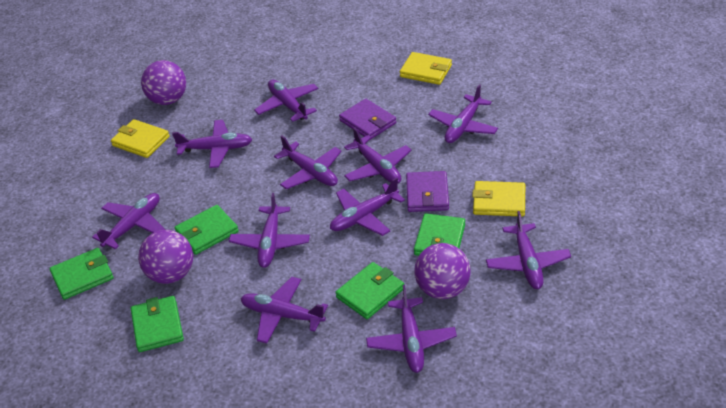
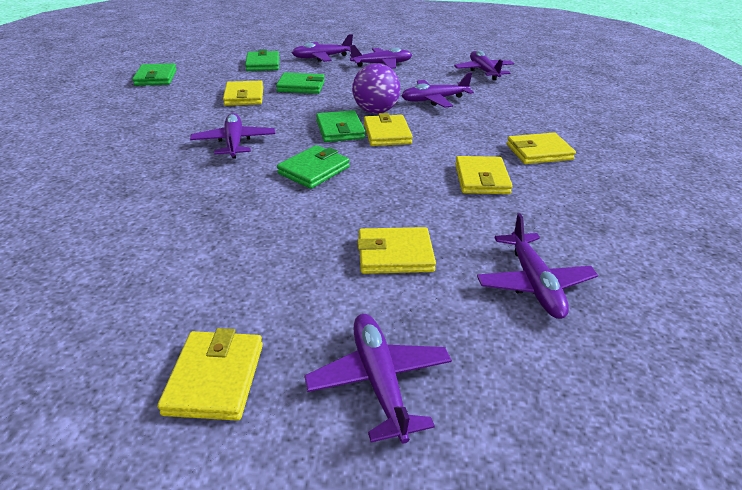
purple ball: [138,230,193,284] [141,60,186,105] [414,243,471,299] = 3 -> [352,63,400,114] = 1
purple plane: [92,193,165,249] [172,120,252,168] [229,193,310,268] [240,277,328,344] [254,80,318,122] [274,135,342,189] [330,177,405,236] [344,127,412,184] [366,285,457,373] [428,84,498,143] [486,211,571,289] = 11 -> [190,113,275,159] [292,34,353,62] [304,314,452,444] [350,45,412,69] [401,72,474,108] [454,51,514,80] [477,213,598,319] = 7
purple wallet: [339,99,396,140] [406,171,449,212] = 2 -> none = 0
yellow wallet: [111,119,170,158] [400,52,452,85] [472,181,525,217] = 3 -> [157,328,263,421] [223,81,263,106] [357,227,436,274] [364,113,413,146] [455,156,513,194] [507,133,576,164] = 6

